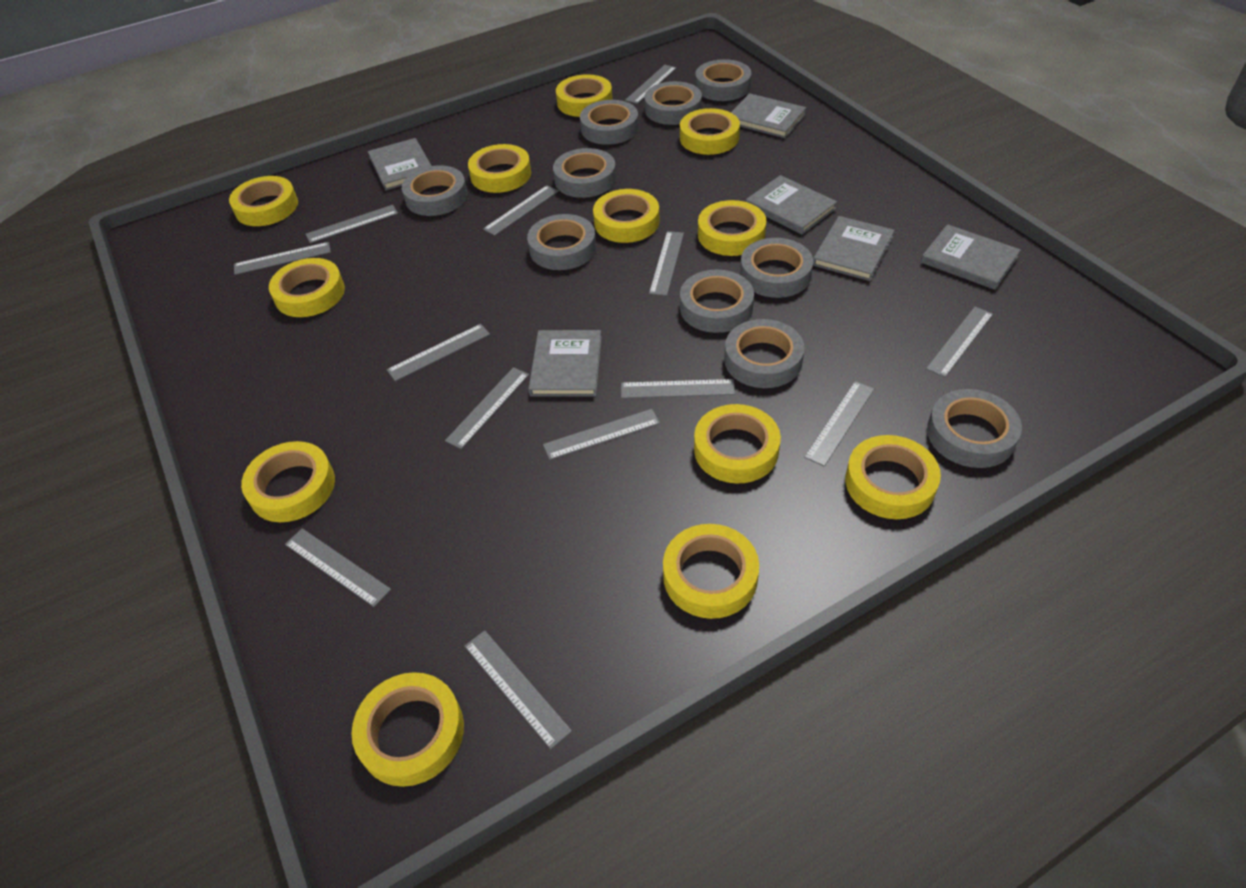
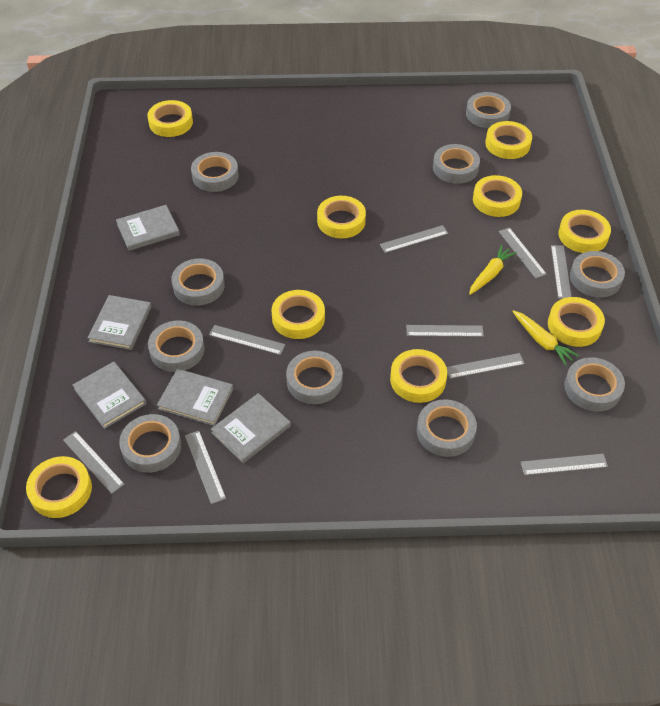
grey book: [368,138,432,190] [528,330,602,396] [731,93,806,138] [746,175,837,235] [813,216,895,281] [921,224,1021,290] = 6 -> [73,361,146,429] [87,295,152,350] [116,205,180,251] [157,369,233,426] [211,393,291,463] = 5
grey ruler: [234,242,331,275] [285,528,391,607] [306,205,398,243] [387,324,490,381] [445,367,529,449] [465,630,572,749] [483,185,559,236] [543,409,660,460] [621,379,735,398] [625,65,677,104] [649,231,684,296] [804,381,874,467] [926,307,993,377] = 13 -> [63,431,124,494] [185,431,226,504] [209,325,285,355] [380,225,448,253] [406,325,484,337] [447,353,525,379] [499,228,547,278] [521,454,608,475] [551,245,572,299] = 9
yellow carrot: none = 0 -> [469,245,517,295] [512,310,579,366] = 2
yellow tape: [229,176,298,226] [241,441,335,522] [269,258,345,317] [351,672,464,787] [468,144,531,193] [556,74,612,117] [593,189,660,243] [663,524,759,619] [680,108,740,155] [694,404,781,484] [698,200,766,256] [845,435,941,519] = 12 -> [26,456,92,518] [147,100,193,137] [271,290,325,339] [317,196,366,238] [390,349,447,403] [473,175,522,217] [485,121,532,159] [548,297,605,347] [558,210,611,253] = 9

